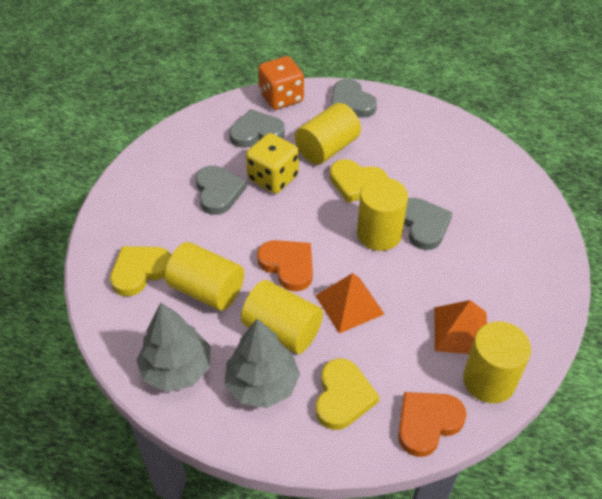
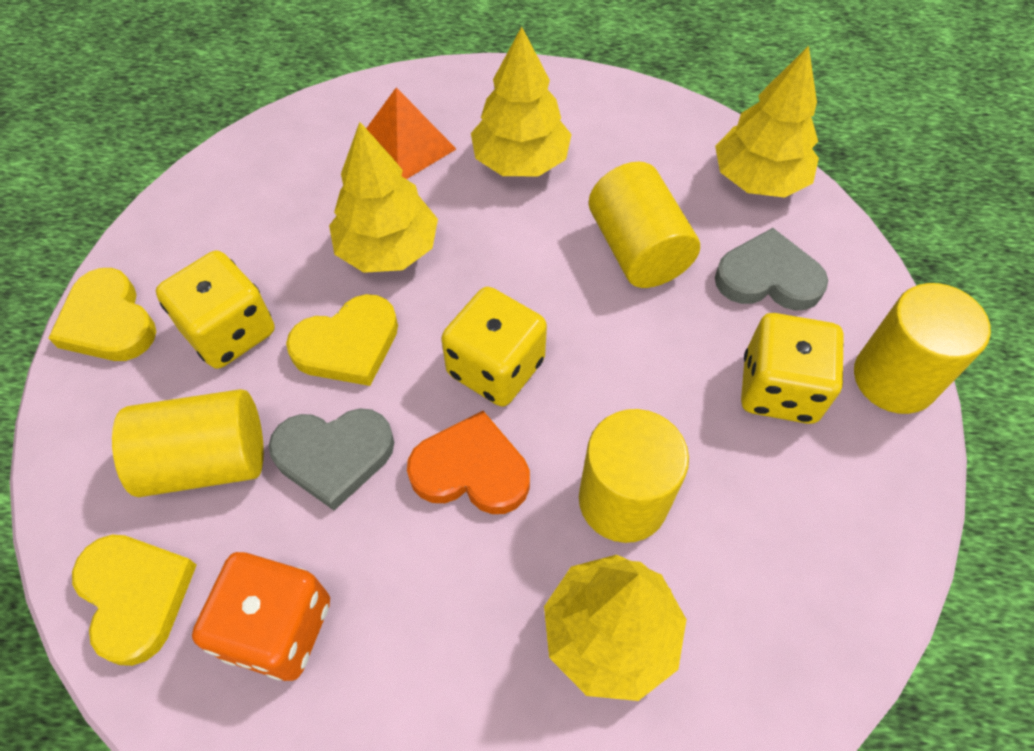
grey heart: [195,165,247,215] [229,109,285,148] [331,79,377,118] [404,198,453,250] = 4 -> [268,408,394,511] [715,228,828,311] = 2
grey tree: [136,302,211,392] [224,318,300,408] = 2 -> none = 0
orange heart: [257,240,313,292] [398,392,467,457] = 2 -> [407,411,530,514] = 1
orange pyramid: [315,273,384,334] [435,300,487,354] = 2 -> [366,87,456,179] = 1
yellow cylinder: [165,242,244,311] [241,280,323,354] [295,103,361,165] [357,177,408,251] [463,321,531,403] = 5 -> [112,389,264,497] [579,409,689,543] [589,162,700,288] [854,283,991,414] = 4
yellow dice: [246,133,299,194] = 1 -> [156,251,275,369] [441,287,547,407] [741,313,844,424] = 3
yellow tree: none = 0 -> [329,122,438,273] [471,26,572,177] [544,555,687,701] [715,46,819,198] = 4

